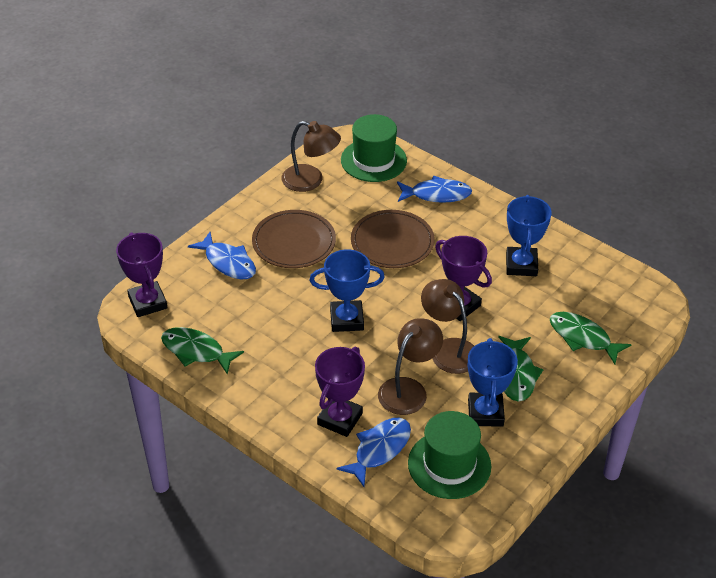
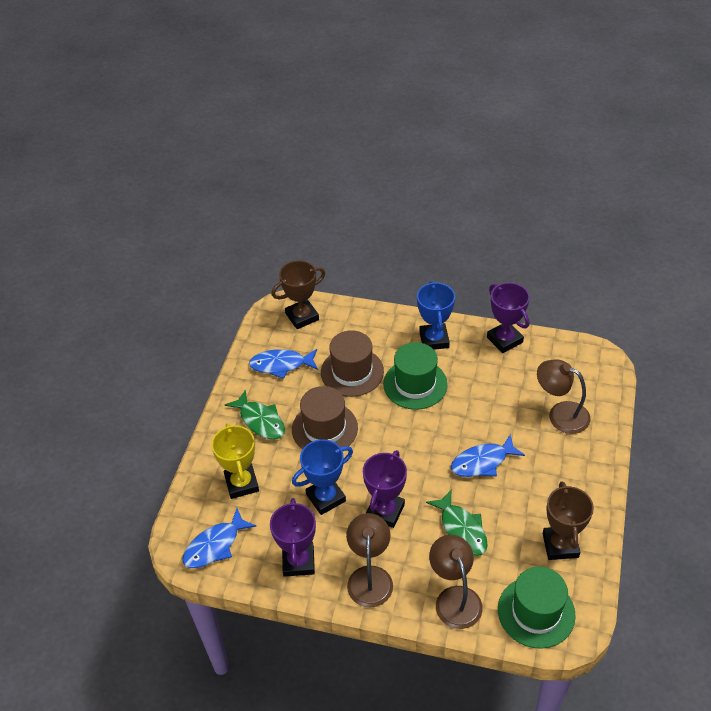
blue trophy: [310,249,385,332] [468,338,518,427] [506,195,552,276] = 3 -> [292,439,353,515] [417,281,455,350] = 2
brown hat: none = 0 -> [292,386,358,449] [321,330,384,397] = 2
brown plate: [252,210,336,268] [351,210,435,268] = 2 -> none = 0
brown trophy: none = 0 -> [271,260,325,329] [543,481,594,560] = 2
green fish: [161,327,244,375] [498,336,544,401] [550,312,632,364] = 3 -> [225,389,285,440] [426,490,488,556] = 2
yellow trophy: none = 0 -> [211,423,259,499] = 1

